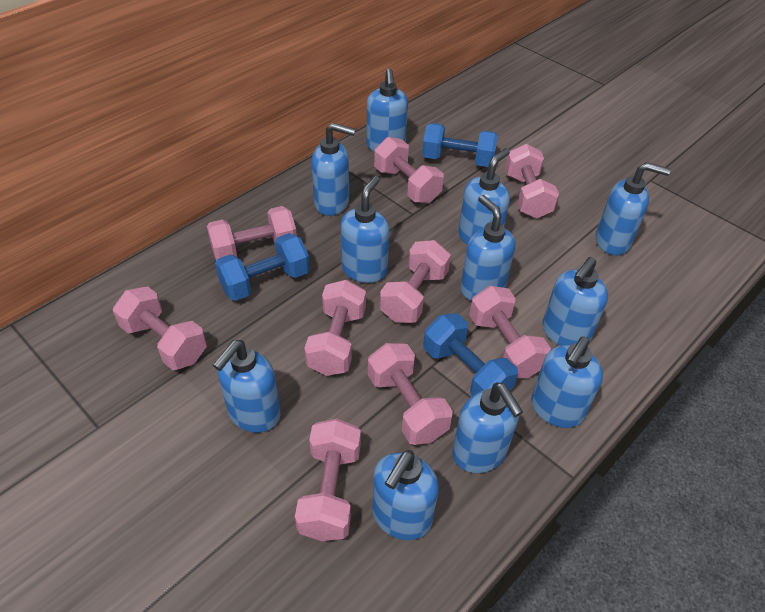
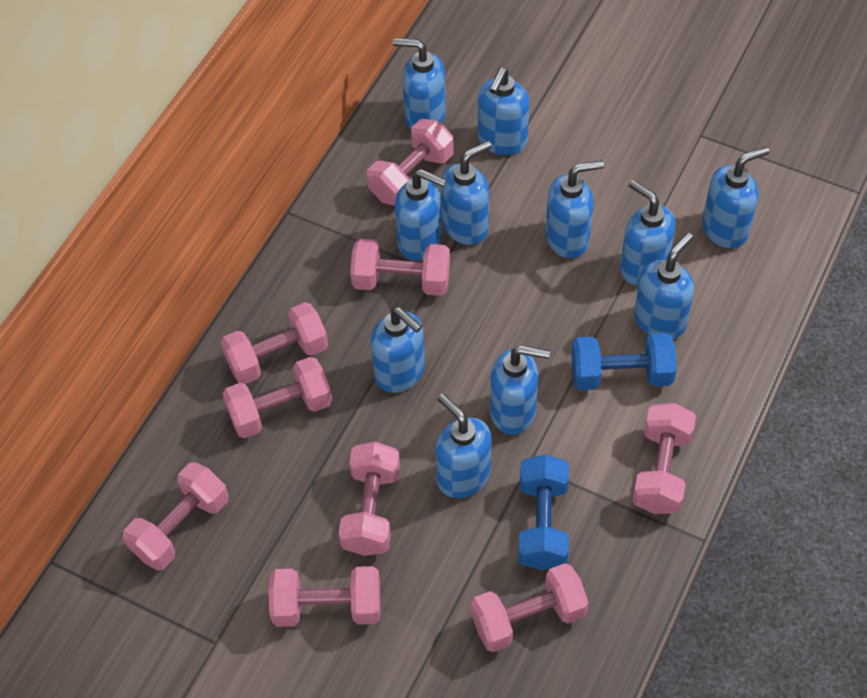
blue dumbbell: [215,233,310,301] [422,123,498,167] [423,313,518,396] = 3 -> [518,454,569,570] [571,333,677,390] = 2

